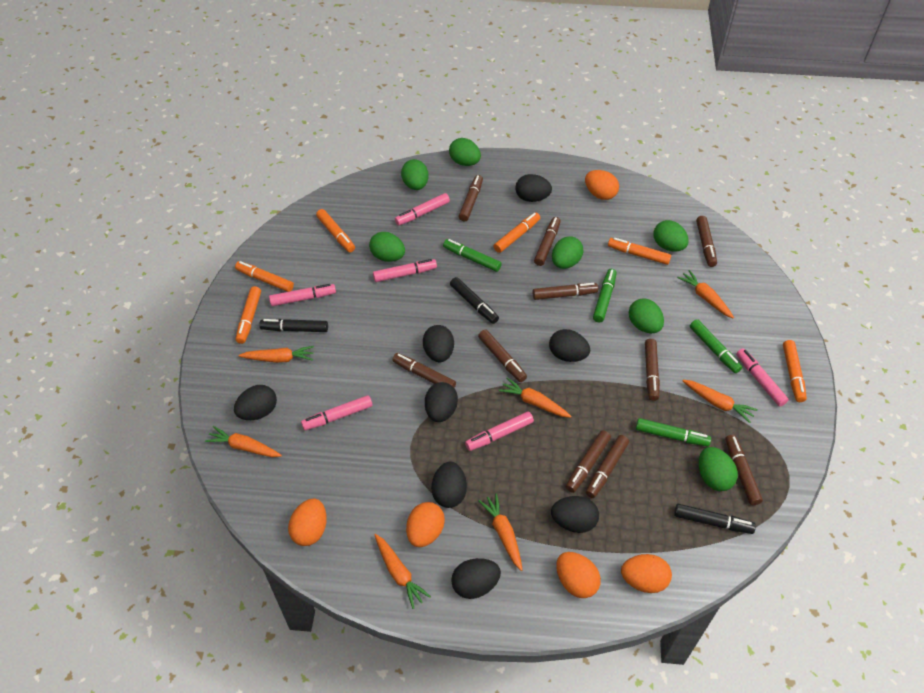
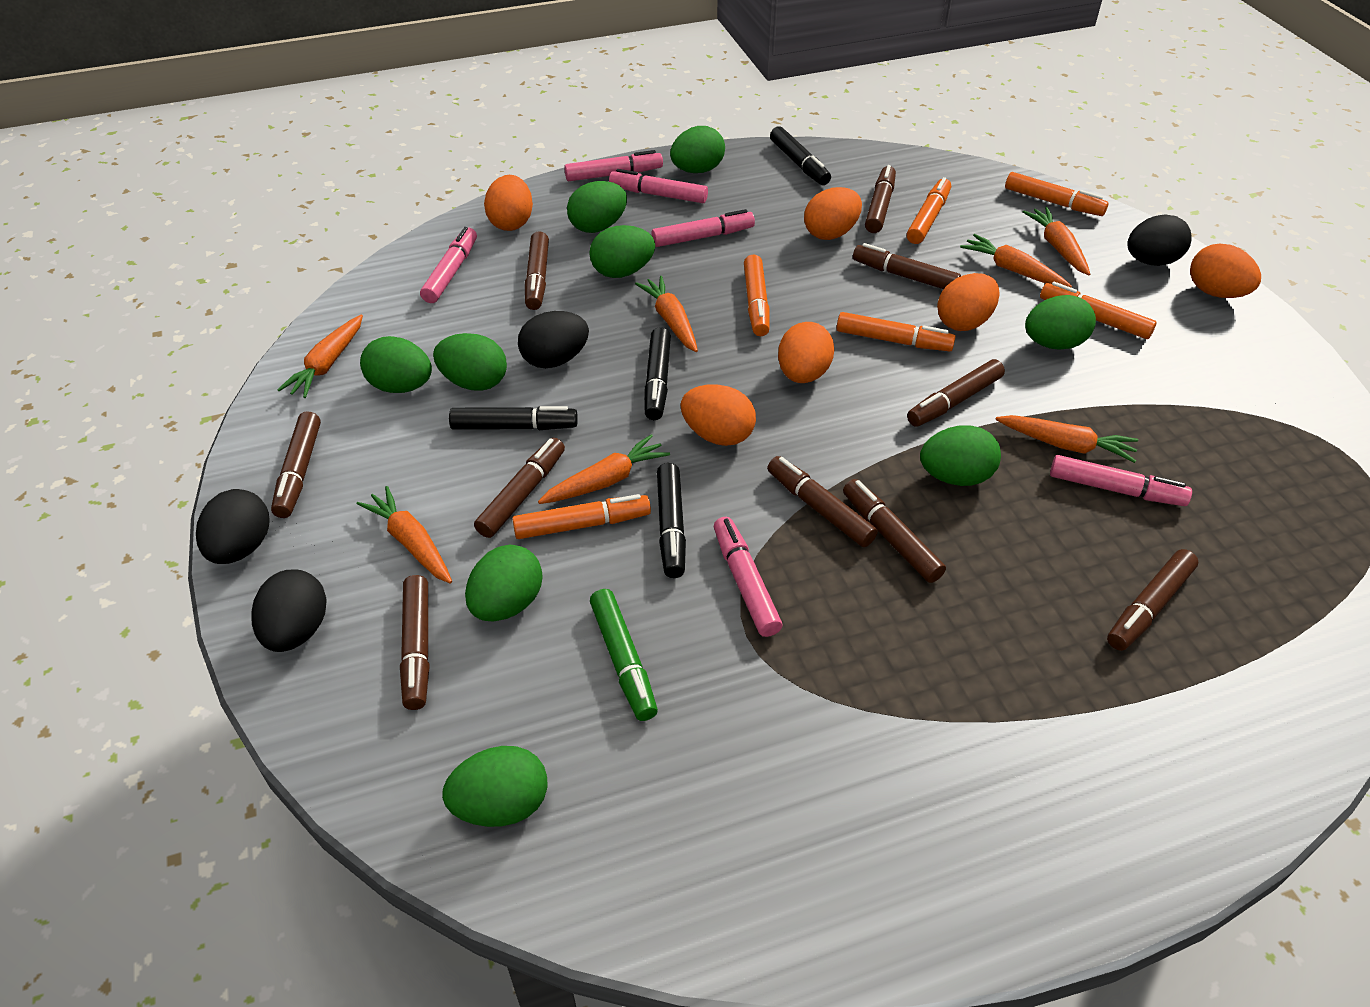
black egg: [234,385,277,420] [423,325,454,362] [425,382,458,422] [432,461,467,508] [451,558,501,599] [515,174,552,202] [549,329,590,362] [551,496,599,533] = 8 -> [196,489,270,564] [251,570,327,652] [518,311,589,368] [1127,214,1192,266] = 4
black marker: [259,319,328,332] [450,277,499,324] [674,504,756,534] = 3 -> [449,406,578,430] [644,327,671,420] [657,463,686,578] [770,126,831,185] = 4
green egg: [369,232,405,262] [401,159,429,190] [449,138,481,166] [552,236,583,269] [629,298,664,333] [653,220,689,252] [699,447,738,491] = 7 -> [360,336,432,393] [433,333,507,391] [442,746,548,827] [465,545,543,622] [567,181,627,233] [589,225,655,278] [670,126,725,173] [920,426,1001,486] [1025,295,1096,350] = 9
green marker: [443,239,502,272] [593,269,617,322] [636,418,711,447] [690,319,742,373] = 4 -> [590,589,658,721] = 1
orange egg: [288,498,327,546] [406,502,445,547] [556,552,601,598] [585,170,619,200] [621,554,672,593] = 5 -> [484,175,533,231] [681,385,756,446] [778,322,834,383] [804,187,862,240] [937,273,1000,331] [1190,244,1261,298] = 6

